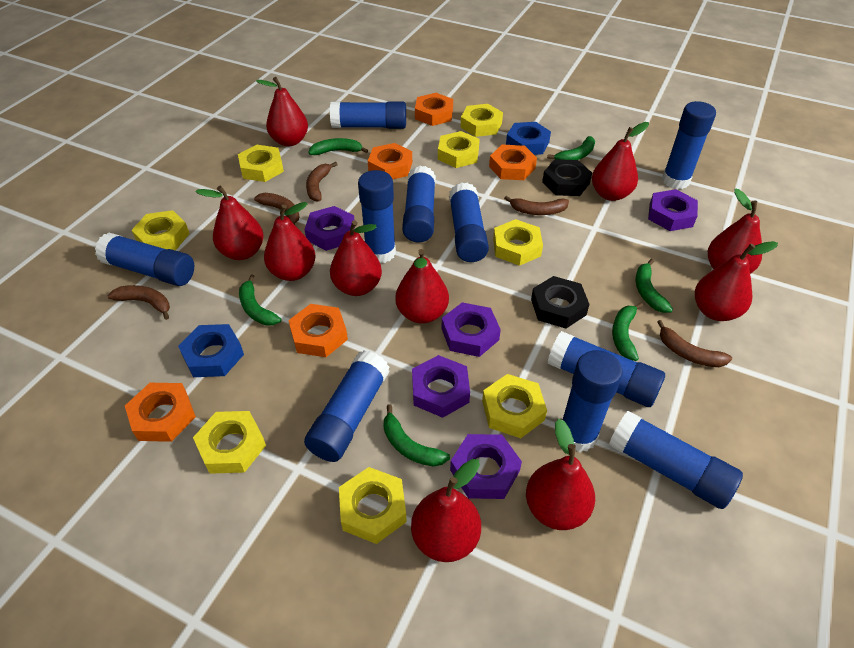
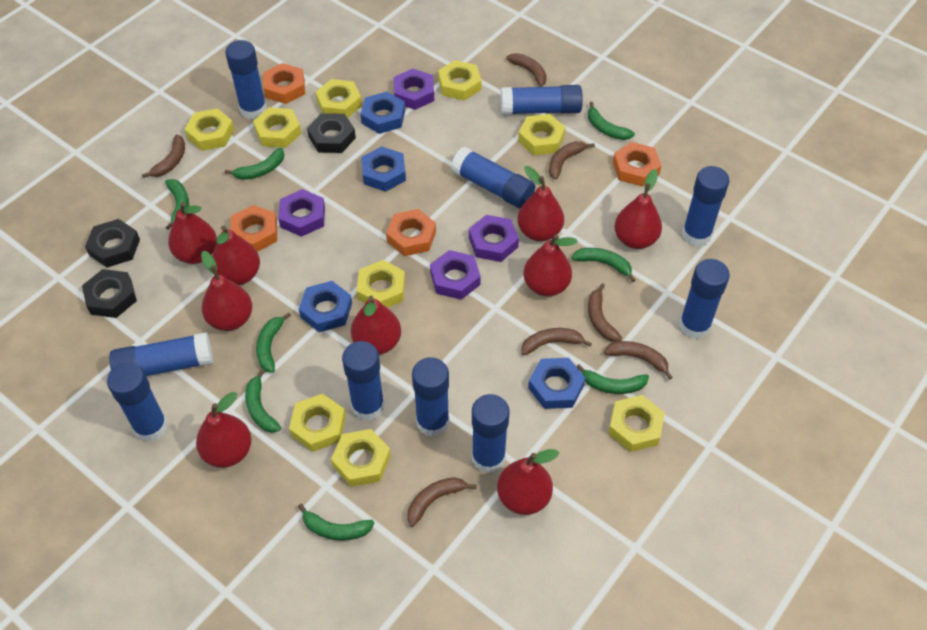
black nut: [531,276,589,328] [542,159,592,196] = 2 -> [82,269,137,318] [85,219,140,268] [307,113,356,153] = 3
blue nut: [178,324,244,377] [506,122,551,155] = 2 -> [299,281,352,332] [361,92,405,134] [361,146,406,192] [528,358,585,409] = 4
brown banana: [107,285,170,320] [254,193,300,225] [306,162,338,201] [504,196,569,215] [657,320,732,367] = 5 -> [141,135,185,178] [407,477,477,527] [507,53,547,87] [522,328,592,355] [549,141,595,180] [588,283,622,342] [604,341,673,380] = 7
green banana: [239,274,281,325] [308,138,368,155] [384,404,450,467] [547,136,595,160] [612,303,643,361] [636,259,673,313] = 6 -> [165,179,189,230] [225,148,284,180] [245,369,281,433] [256,313,291,373] [298,504,374,541] [572,248,635,282] [576,364,649,394] [588,102,635,140] = 8
orange nut: [125,383,196,442] [288,304,348,357] [368,143,412,179] [415,93,453,126] [489,145,537,180] = 5 -> [230,205,277,252] [263,63,305,104] [386,209,436,256] [613,142,661,186] = 4
purple nut: [305,206,355,251] [412,355,470,418] [442,302,501,357] [450,434,522,499] [648,189,698,231] = 5 -> [278,189,325,237] [393,68,434,110] [430,250,481,300] [469,215,519,262] = 4
red pear: [195,186,264,260] [256,77,308,146] [264,202,316,281] [330,220,382,296] [395,249,449,324] [411,459,481,562] [526,419,595,530] [592,122,649,201] [695,241,778,321] [708,188,762,274] = 10 -> [168,202,217,264] [196,392,252,468] [201,251,252,331] [212,225,260,285] [351,296,401,355] [497,449,559,515] [518,166,564,241] [524,234,578,296] [615,169,662,249] = 9
yellow nut: [132,210,190,250] [193,411,266,474] [238,145,284,182] [339,467,407,544] [438,131,480,168] [460,104,503,137] [482,374,547,438] [493,219,543,266] = 8 -> [185,108,234,151] [253,107,301,148] [289,394,346,452] [316,79,362,118] [331,429,391,487] [356,260,405,308] [438,60,481,101] [518,114,566,155] [608,395,665,452] = 9

